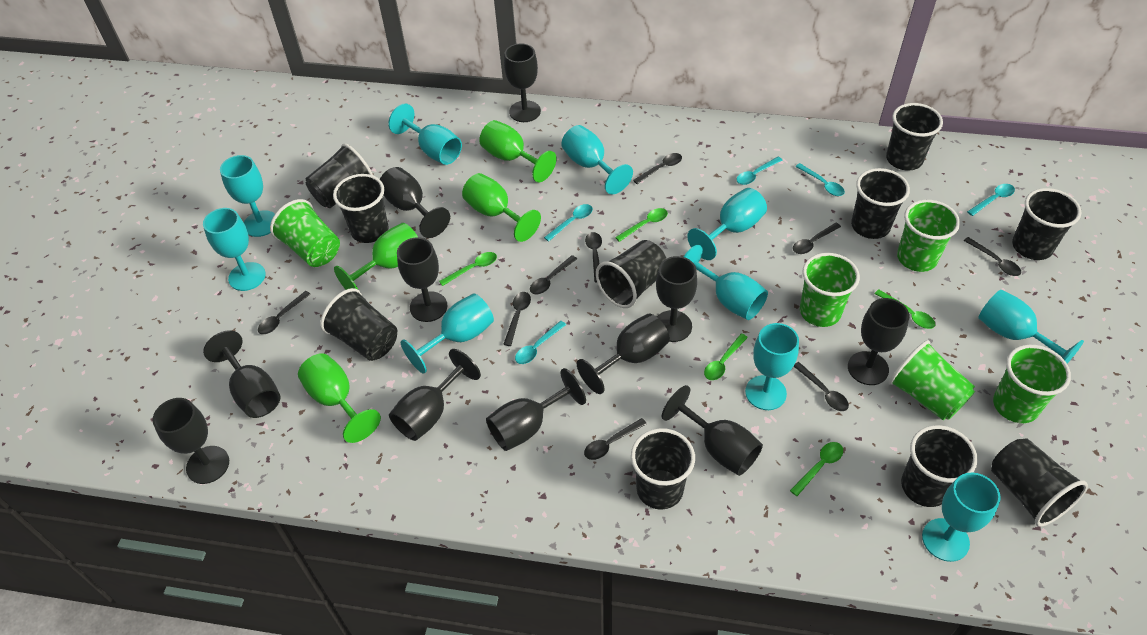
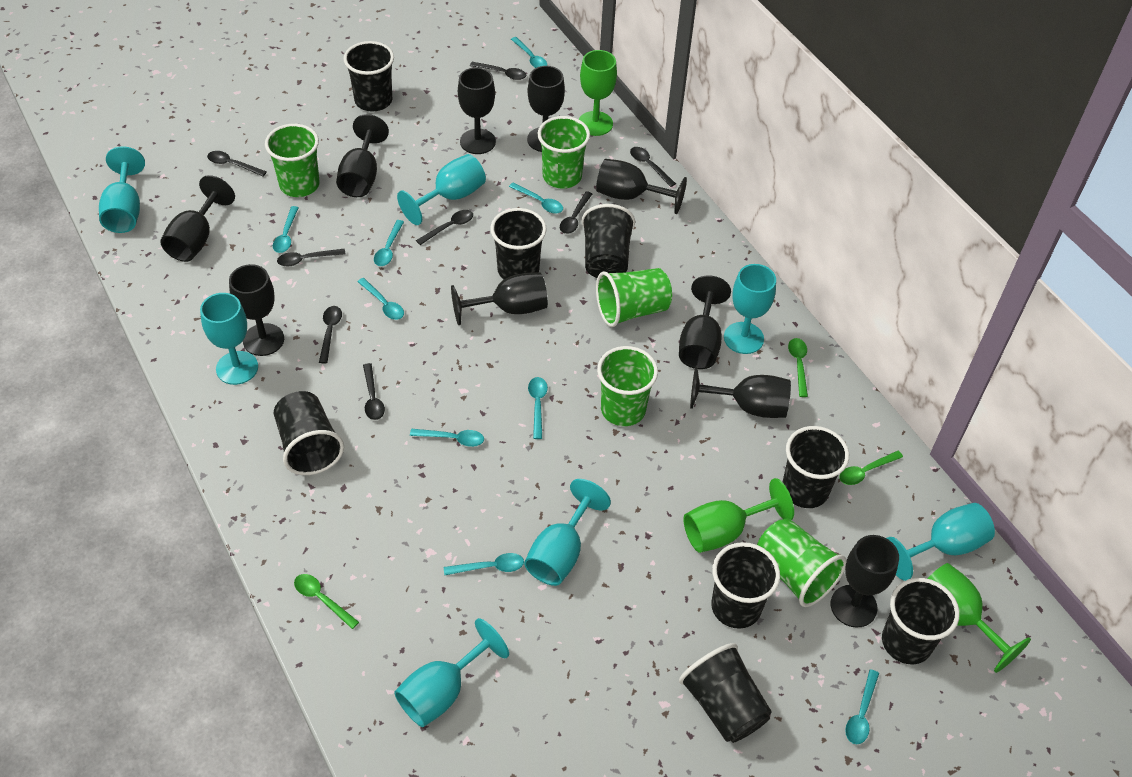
black cup: [306,143,373,208] [320,288,397,361] [333,174,389,243] [596,240,666,308] [631,428,695,510] [851,168,910,239] [886,103,943,171] [901,425,977,507] [991,438,1088,527] [1012,188,1081,260] = 10 -> [274,391,344,475] [344,41,394,111] [490,208,547,279] [582,204,635,278] [679,643,772,743] [712,542,780,629] [783,426,849,508] [882,578,960,664] = 8
black goblet: [152,398,229,484] [203,330,281,418] [380,167,450,238] [389,349,481,441] [397,237,447,322] [486,368,586,451] [504,43,541,122] [577,314,670,394] [656,256,697,342] [662,385,763,476] [848,298,909,385] = 11 -> [160,175,235,262] [229,264,284,356] [336,114,389,197] [451,272,548,325] [458,67,496,154] [527,66,565,152] [596,159,687,214] [679,275,731,369] [690,367,791,418] [831,535,899,628] = 10
black spoon: [258,291,311,334] [503,292,531,346] [530,255,577,294] [584,418,647,460] [585,232,602,282] [633,153,682,184] [793,223,841,254] [793,362,849,411] [964,237,1021,276] = 9 -> [207,151,266,176] [277,249,346,266] [319,306,342,364] [363,363,385,420] [416,210,473,245] [470,62,526,80] [560,191,592,234] [630,147,676,187] = 8
green goblet: [298,353,381,443] [334,223,419,290] [462,173,541,242] [479,120,556,182] = 4 -> [579,50,617,136] [684,478,794,553] [927,563,1031,673] = 3
green spoon: [439,252,497,286] [615,208,668,242] [704,333,748,380] [790,442,843,496] [875,289,935,329] = 5 -> [294,574,359,629] [788,338,808,397] [839,451,903,485] = 3
turquoise goblet: [203,208,266,291] [220,155,275,237] [388,104,462,165] [401,293,494,374] [561,125,633,194] [684,245,768,320] [687,188,767,260] [745,323,799,410] [922,473,1001,562] [978,290,1084,364] = 10 -> [99,146,145,233] [200,293,258,385] [394,618,509,727] [397,154,486,225] [524,479,611,586] [724,264,776,354] [887,503,995,581] = 7
turquoise spoon: [515,321,566,364] [544,204,593,242] [736,157,783,185] [795,163,845,196] [967,184,1015,216] = 5 -> [273,206,299,253] [358,278,404,320] [374,220,404,266] [410,429,484,447] [444,553,524,576] [509,183,563,214] [511,37,547,68] [528,377,548,439] [845,669,879,744] = 9

